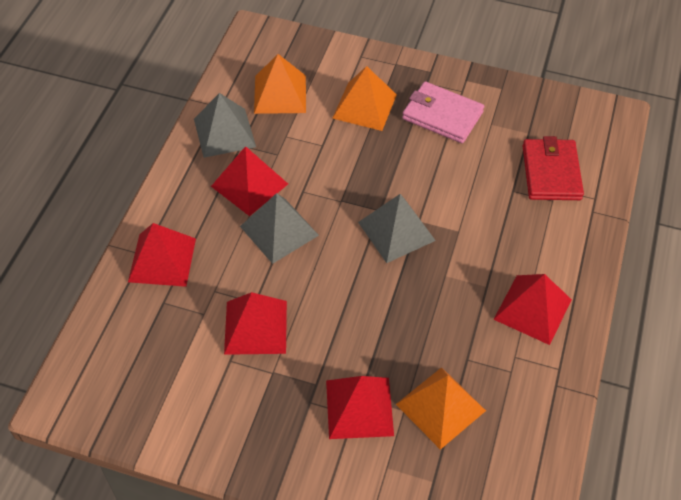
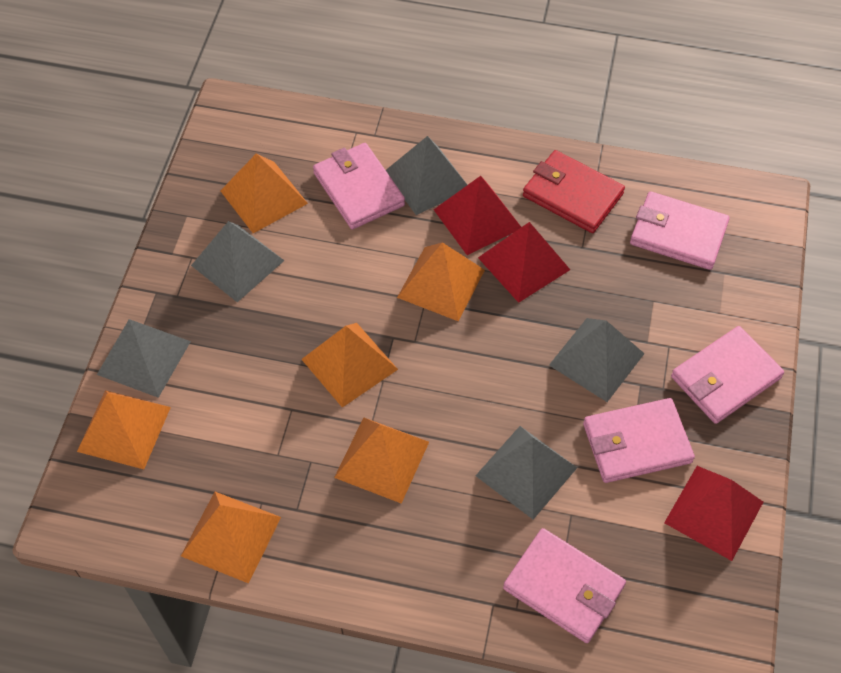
grey pyramid: [194,93,256,158] [240,193,319,264] [358,194,436,263] = 3 -> [97,319,191,398] [191,221,285,302] [386,136,467,215] [475,426,577,520] [549,318,645,402] = 5
orange pyramid: [254,54,306,114] [332,66,397,131] [396,367,486,450] = 3 -> [77,390,171,469] [181,492,281,584] [220,154,308,233] [301,323,398,408] [334,417,429,504] [397,242,485,321] = 6
pink wallet: [402,82,484,143] = 1 -> [313,143,405,229] [503,528,626,643] [583,398,695,483] [630,191,730,270] [671,326,784,424] = 5
red pyramid: [128,223,196,287] [211,146,288,216] [224,292,287,355] [326,376,394,439] [493,274,572,345] = 5 -> [434,176,521,255] [478,222,570,303] [664,466,763,561] = 3

